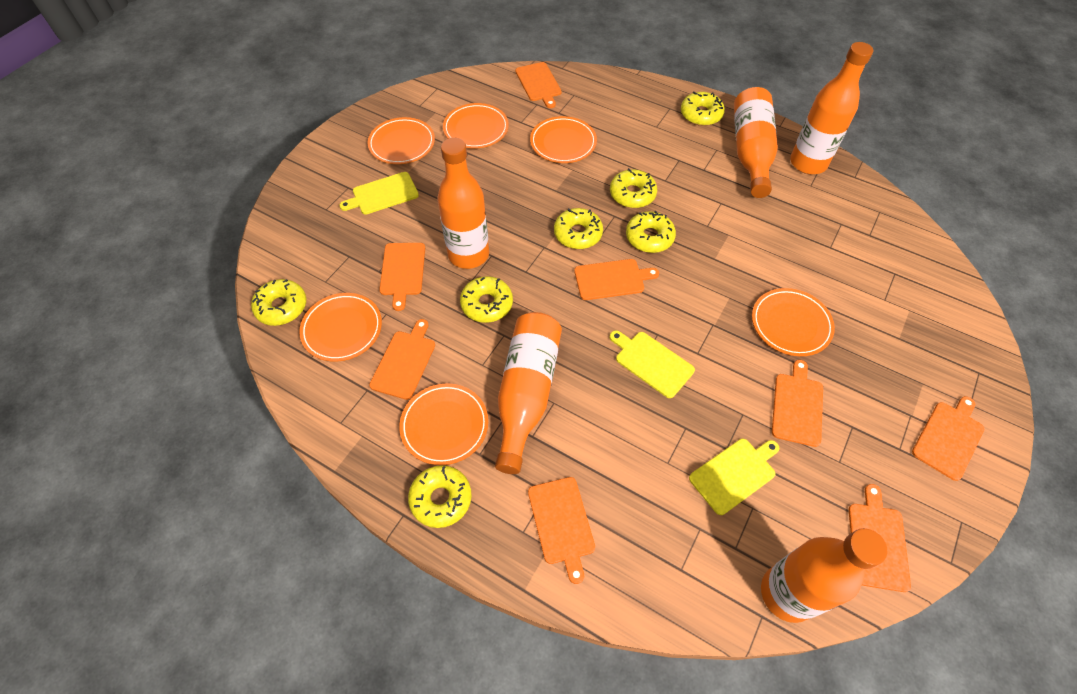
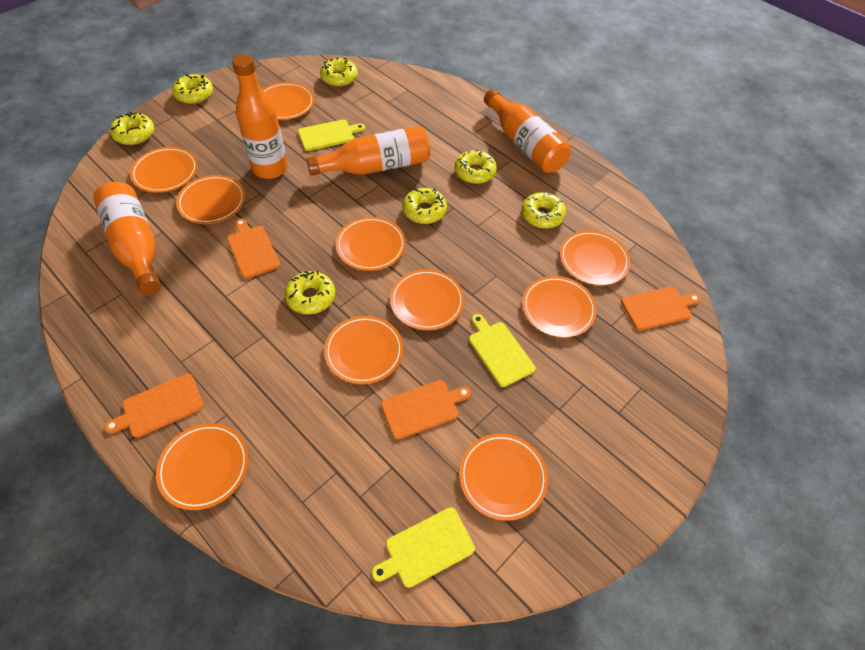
orange bottle: [437,138,489,269] [495,312,562,474] [734,87,778,198] [761,528,887,623] [790,42,873,174] = 5 -> [93,182,161,295] [232,54,288,179] [306,126,430,176] [484,89,571,173] = 4
orange cutting board: [369,319,435,400] [379,243,425,311] [515,62,562,108] [528,477,595,584] [574,259,659,300] [772,360,823,447] [849,484,911,592] [912,396,984,481] = 8 -> [105,374,204,438] [227,219,280,279] [381,380,471,439] [621,286,700,330] = 4
orange plate: [299,293,382,362] [367,117,435,164] [400,383,488,465] [443,103,509,149] [530,116,597,163] [752,288,835,356] = 6 -> [130,147,198,193] [156,423,248,510] [176,175,245,224] [263,82,315,120] [324,316,403,384] [335,217,406,271] [390,269,464,330] [459,433,548,521] [522,276,597,338] [560,230,630,285] = 10

